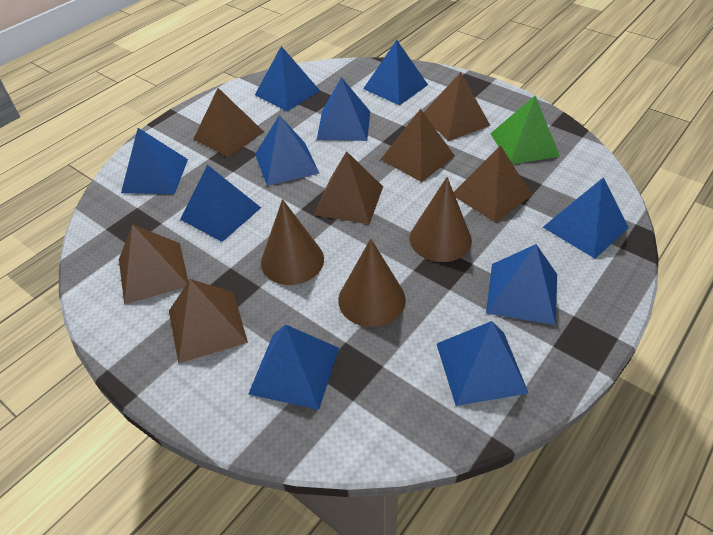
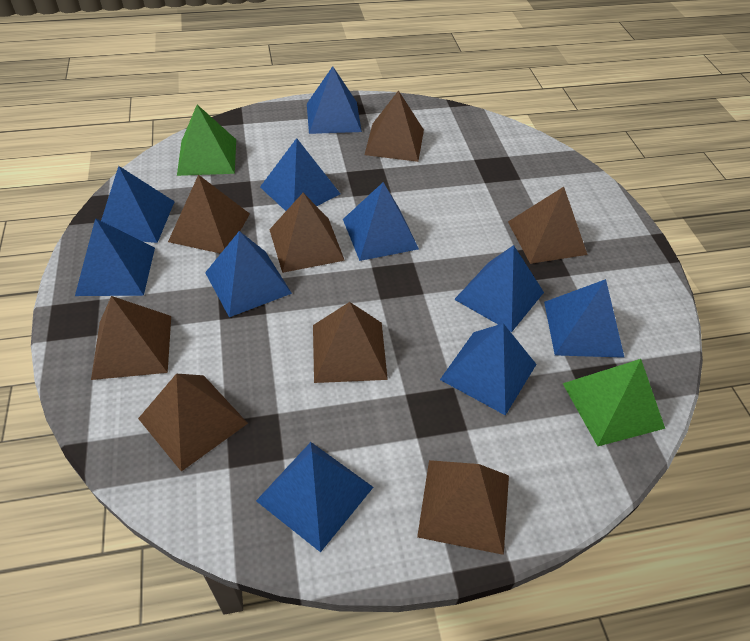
brown cone: [261,199,324,285] [338,239,406,327] [410,177,472,262] = 3 -> none = 0
brown pyramid: [119,224,188,304] [169,279,248,364] [194,88,264,157] [314,151,383,224] [380,109,455,182] [424,72,491,141] [454,145,532,223] = 7 -> [91,296,171,380] [138,374,248,472] [168,175,250,254] [269,193,345,273] [313,302,388,383] [364,90,424,162] [417,460,509,555] [508,187,588,264] = 8
green pyramid: [490,96,560,164] = 1 -> [177,105,236,176] [563,359,665,446] = 2

